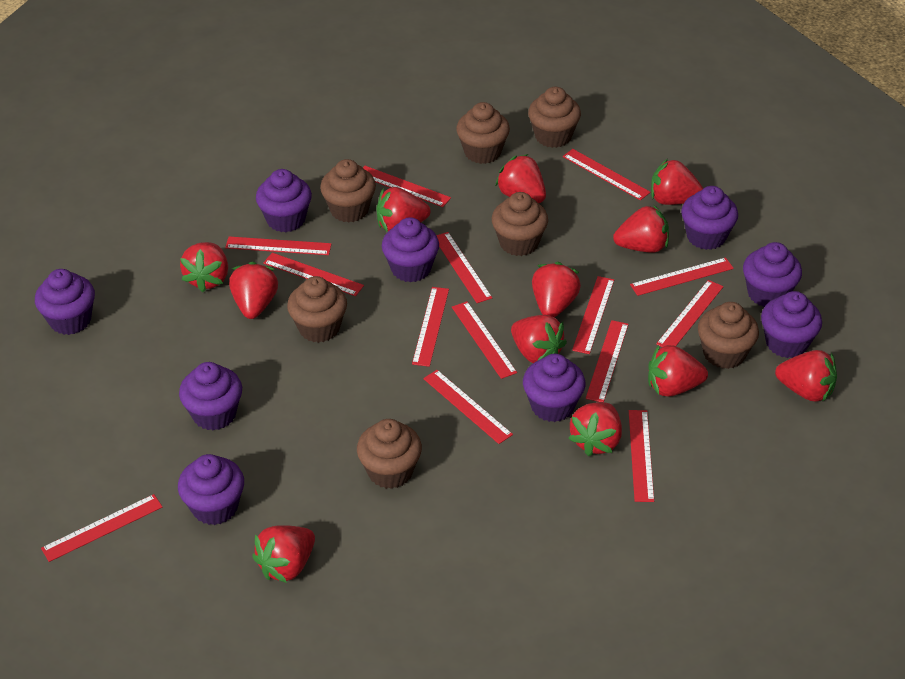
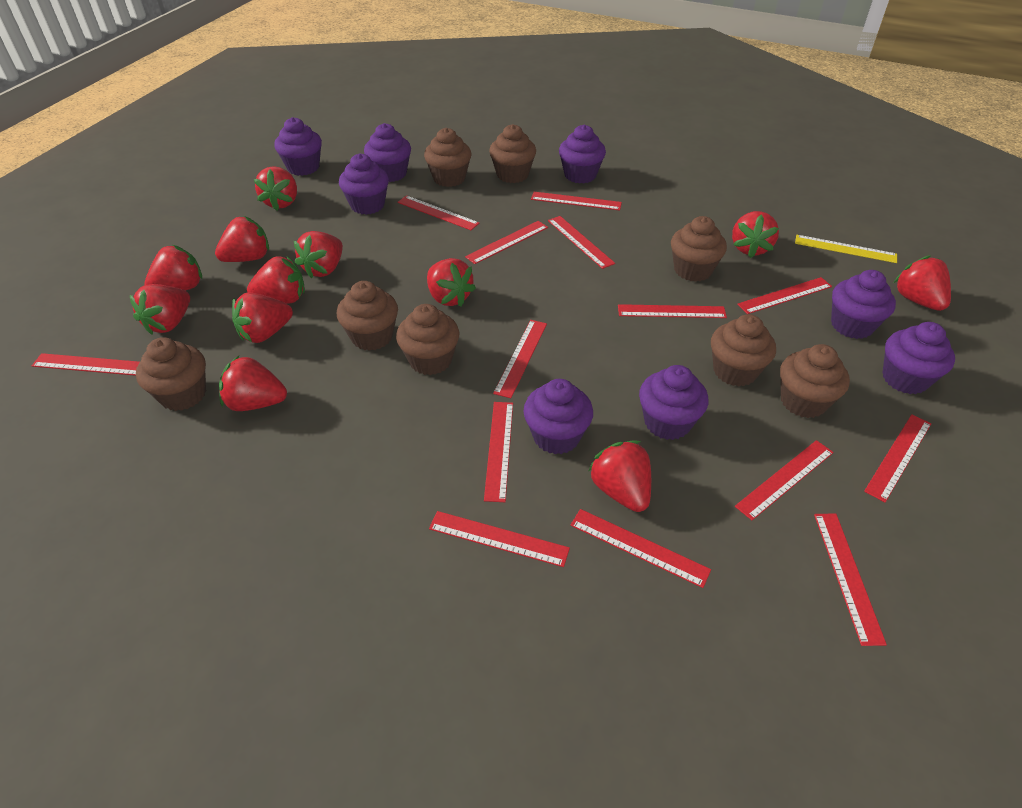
brown cupcake: [287,276,347,343] [320,159,376,223] [357,419,422,489] [456,102,510,164] [492,192,548,256] [528,87,581,148] [698,302,759,369] = 7 -> [136,337,206,411] [337,281,398,351] [396,304,459,375] [424,128,471,187] [489,124,536,183] [671,216,727,282] [711,314,776,387] [780,344,850,418] = 8
purple cupcake: [35,269,95,335] [178,454,244,525] [179,362,242,431] [256,169,312,232] [382,217,439,282] [523,354,586,422] [681,186,738,250] [743,242,802,307] [761,291,822,358] = 9 -> [274,117,322,176] [339,154,389,215] [364,123,411,182] [523,379,593,454] [559,125,606,184] [639,365,708,440] [831,270,896,339] [883,322,955,394] = 8
yellow ruler: none = 0 -> [795,235,897,263] = 1

